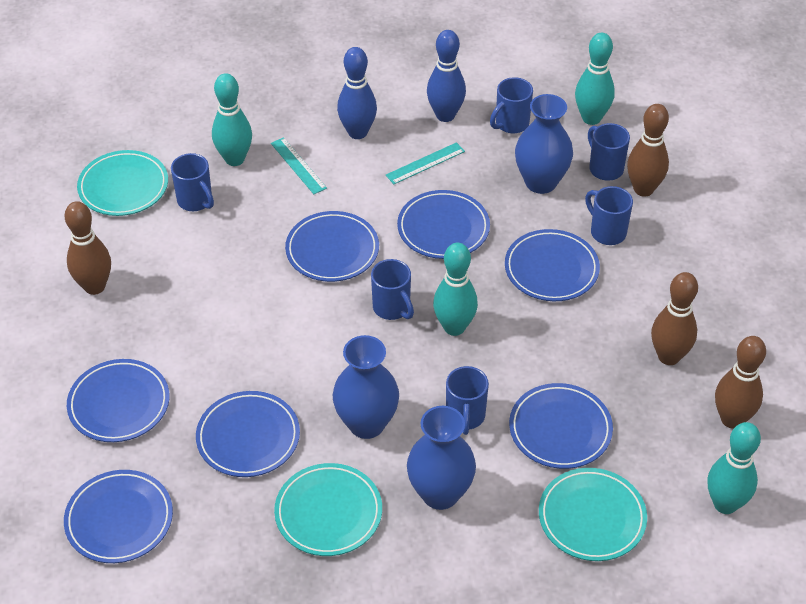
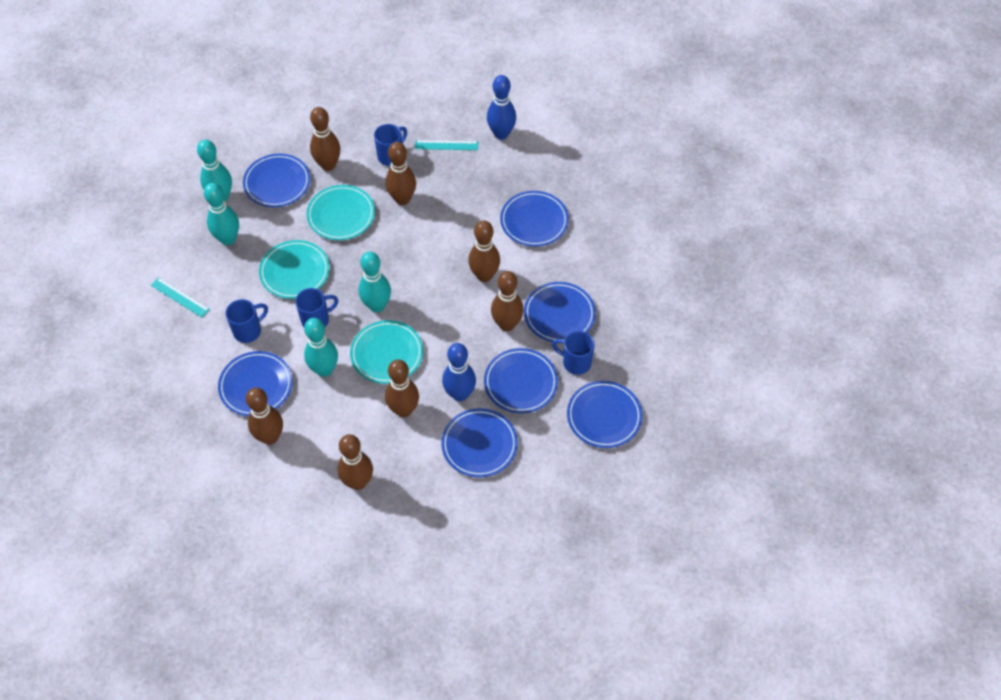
blue mug: [171,153,214,211] [371,259,414,320] [446,366,489,435] [490,77,533,133] [585,186,633,245] [588,123,630,181] = 6 -> [226,299,268,343] [295,288,338,327] [374,124,407,166] [552,331,595,375] = 4
blue vase: [333,335,399,439] [407,406,476,510] [515,94,573,194] = 3 -> none = 0
brown bowling pin: [65,201,111,295] [627,104,669,197] [651,272,698,365] [715,336,766,429] = 4 -> [246,388,283,445] [310,107,341,171] [338,434,373,490] [385,142,416,205] [385,359,419,417] [468,220,500,282] [491,271,524,331] = 7

